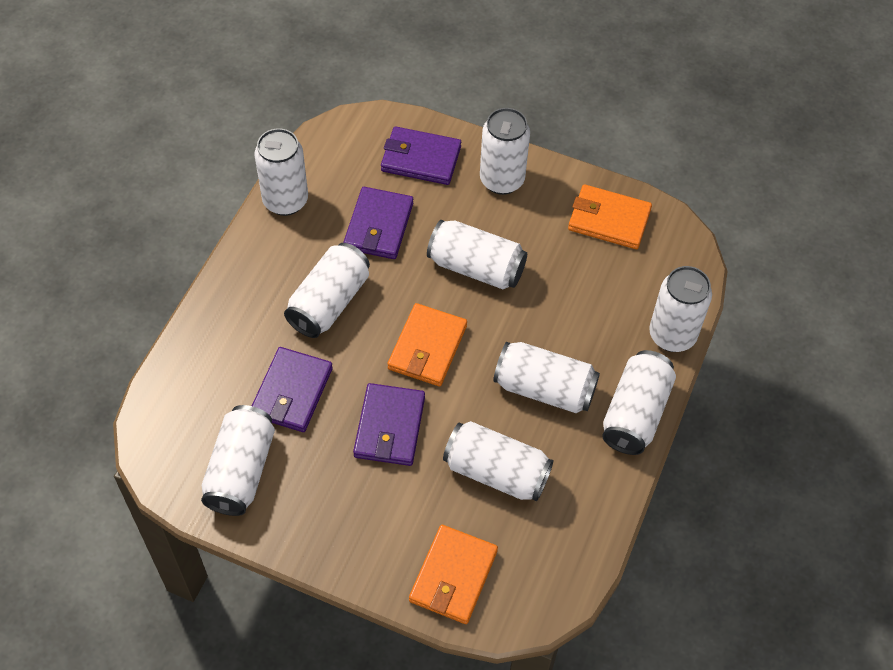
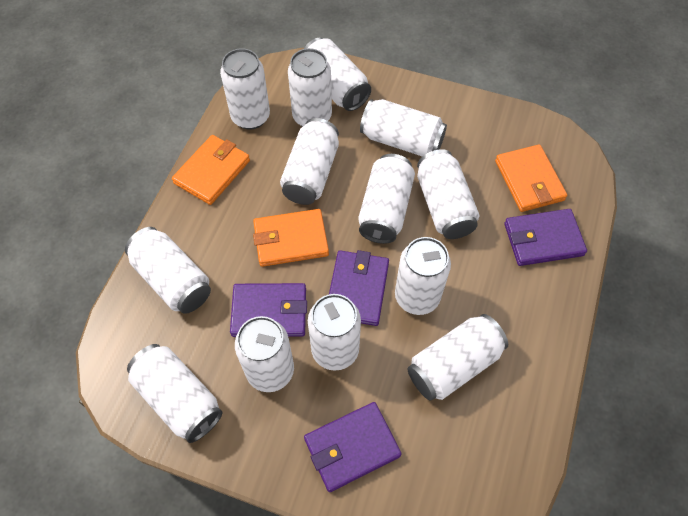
white can: [201,405,275,516] [254,128,308,216] [284,243,370,338] [427,220,527,289] [443,421,554,502] [480,108,530,195] [493,342,600,413] [602,350,676,455] [649,266,712,352] = 9 -> [125,227,211,314] [127,344,222,443] [220,48,270,130] [235,316,294,392] [280,118,339,205] [288,48,332,127] [304,38,371,111] [308,294,361,371] [358,154,415,244] [360,99,447,157] [395,237,451,315] [408,314,508,401] [417,149,480,239] = 13

